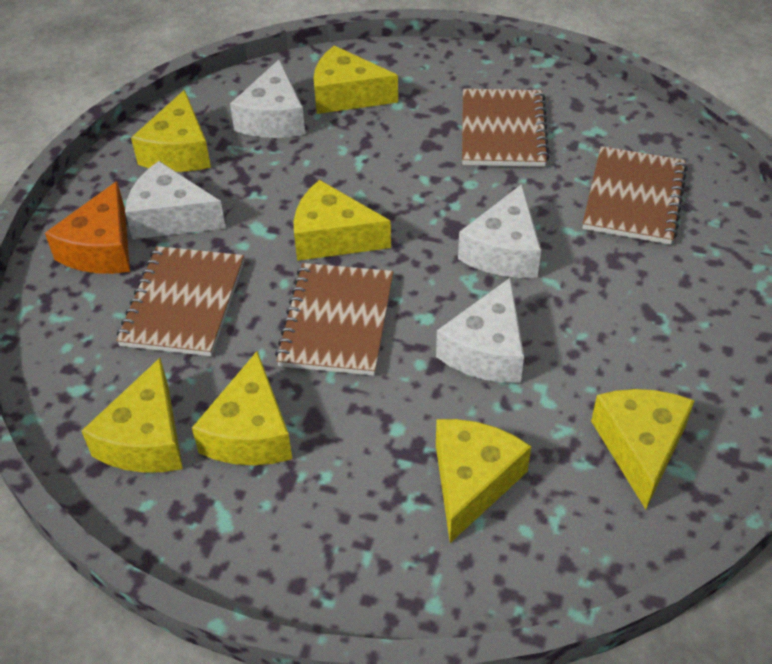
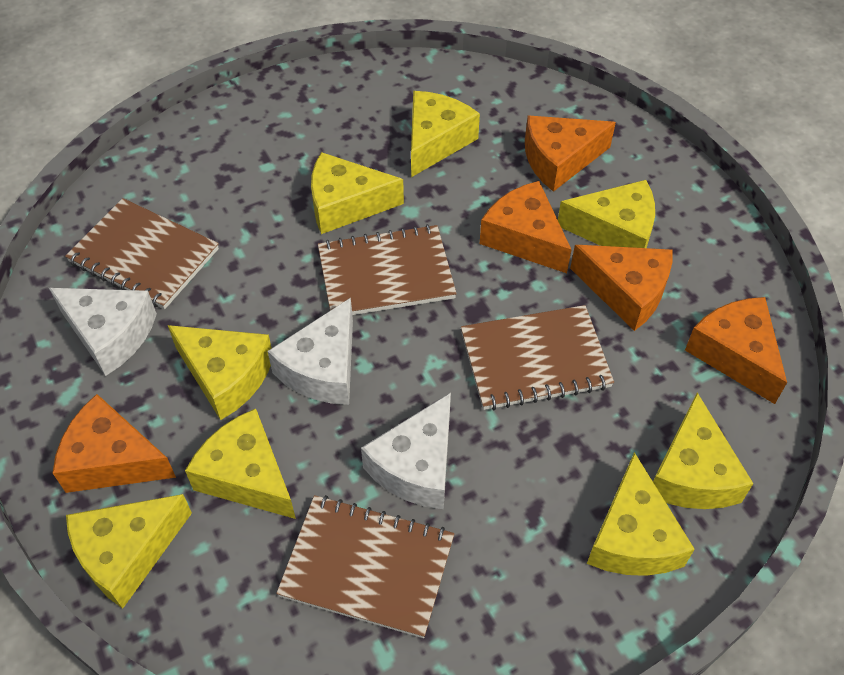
orange cheese: [45,181,130,274] = 1 -> [53,394,176,493] [480,181,572,273] [525,116,616,192] [570,245,673,331] [685,297,787,404] = 5
white cheese: [125,161,226,239] [230,60,305,138] [436,277,524,383] [458,184,541,278] = 4 -> [49,288,157,376] [267,298,353,405] [361,393,451,509] = 3
yellow cheese: [82,358,183,473] [131,90,211,172] [192,351,292,465] [294,180,391,261] [314,46,398,114] [436,419,531,543] [591,389,695,509] = 7 -> [66,494,192,609] [168,325,271,420] [185,409,296,519] [311,152,404,234] [411,91,480,177] [558,180,655,248] [587,452,695,576] [653,393,753,509] = 8

